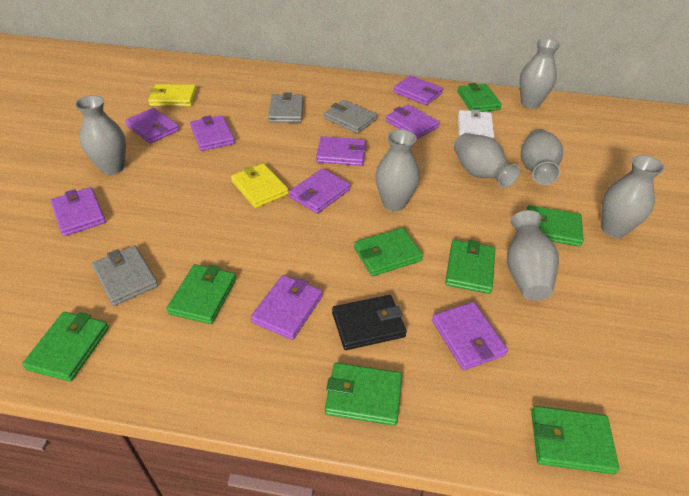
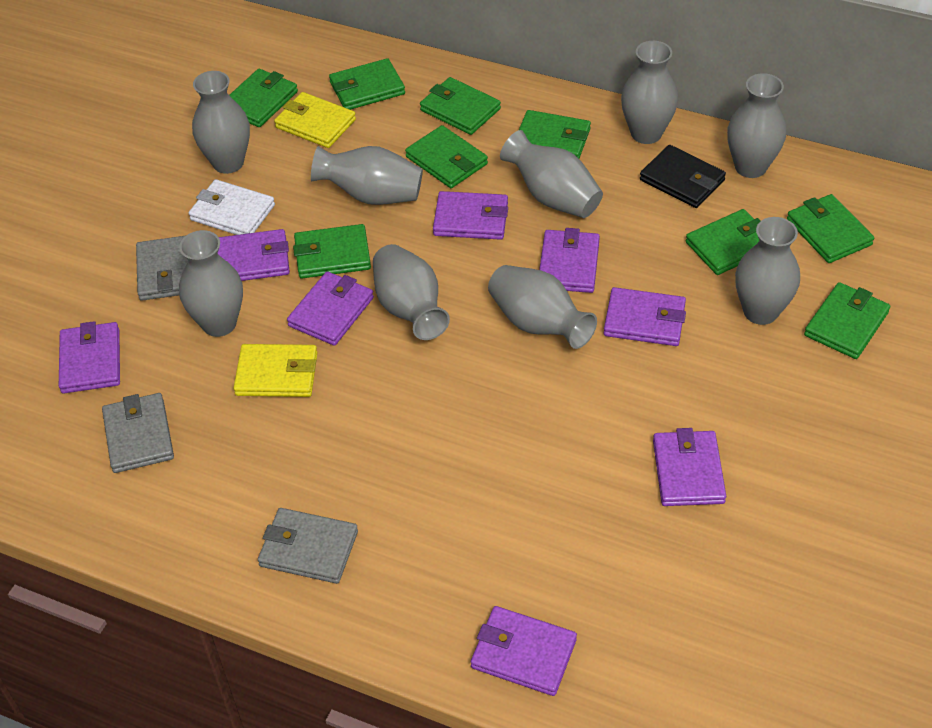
green wallet: [22,312,109,382] [166,264,236,324] [325,363,402,426] [354,228,423,276] [445,240,495,294] [457,83,502,112] [527,205,584,247] [531,406,619,474] = 8 -> [229,69,298,127] [293,224,371,278] [329,58,405,110] [405,125,488,188] [420,77,501,135] [519,110,591,159] [686,209,761,275] [787,194,874,263] [804,282,890,359] = 9
grey vase: [75,95,126,175] [375,129,420,211] [454,133,520,188] [507,210,559,301] [519,38,560,108] [521,129,563,185] [601,155,664,238] = 7 -> [179,230,243,337] [192,71,250,174] [311,146,423,205] [373,244,450,340] [488,265,597,349] [500,130,603,218] [621,41,678,144] [727,73,786,178] [735,217,800,325] = 9
purple wallet: [50,187,106,236] [125,108,179,144] [190,115,235,151] [251,275,323,340] [289,168,350,214] [316,136,366,166] [386,104,439,139] [393,75,443,105] [432,302,508,370] = 9 -> [59,321,120,394] [217,229,290,281] [287,271,374,346] [433,191,508,240] [471,606,577,696] [539,228,600,293] [604,287,686,346] [653,428,726,506] = 8

